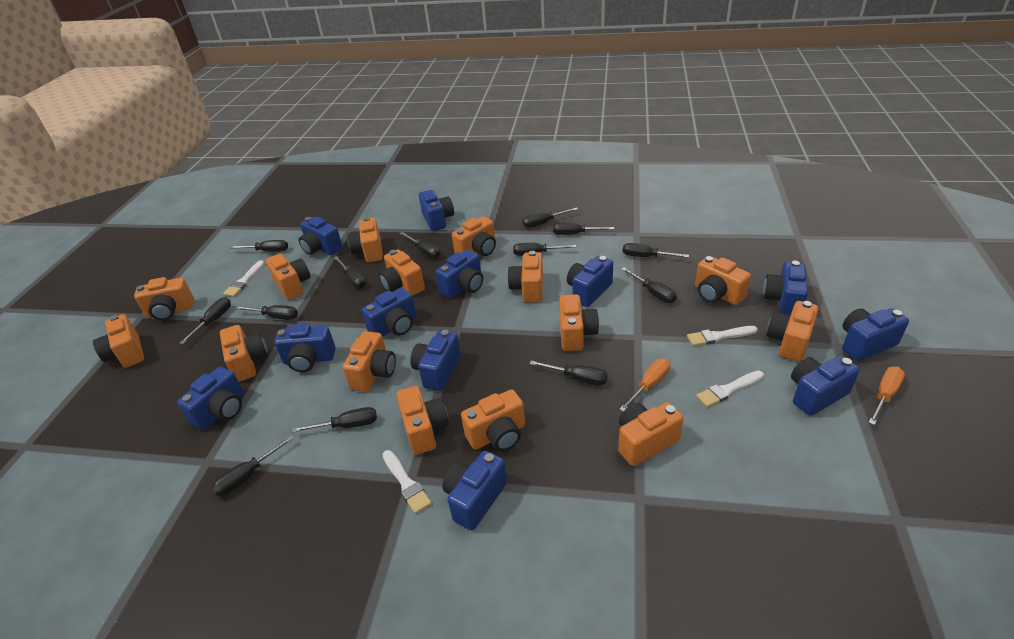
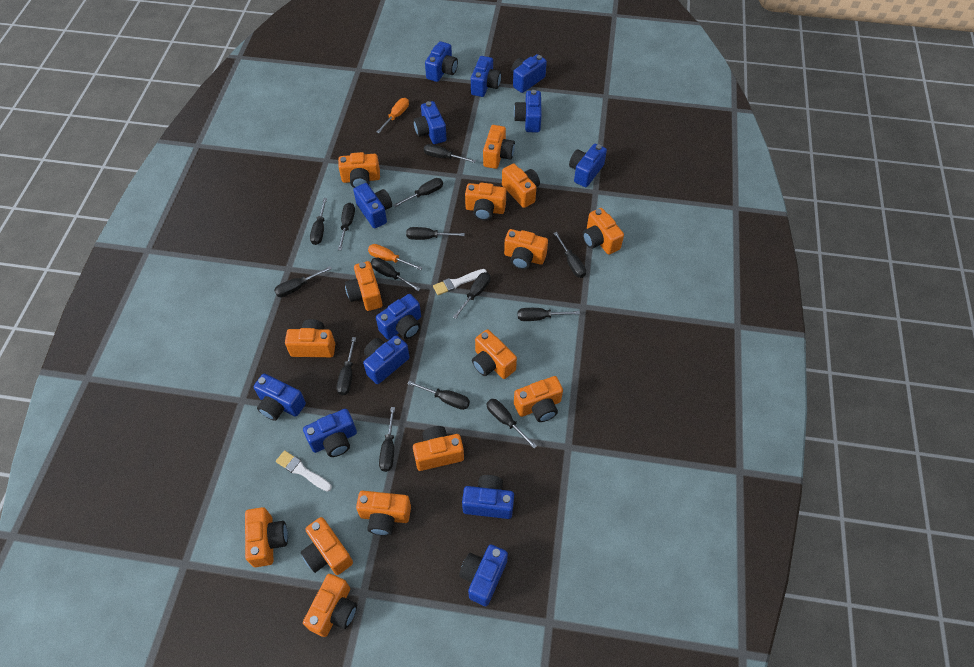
black screwdriver: [180,297,231,344] [211,435,294,496] [230,240,288,252] [235,305,298,320] [292,407,377,433] [334,256,366,289] [400,232,440,258] [513,243,576,256] [523,208,578,228] [529,360,607,385] [553,223,614,235] [621,267,677,303] [623,243,689,258] = 13 -> [274,266,332,297] [310,198,327,245] [336,337,356,395] [338,203,355,250] [371,258,421,291] [379,407,395,472] [394,178,443,207] [406,227,465,240] [408,381,470,410] [424,144,476,163] [453,272,490,319] [487,399,537,448] [518,308,580,321] [554,232,586,278] = 14
blue camera: [177,367,244,430] [274,323,336,372] [298,217,343,255] [362,288,416,337] [410,330,461,391] [419,190,454,231] [435,250,483,298] [442,451,507,530] [567,256,613,307] [763,261,808,315] [791,356,860,416] [842,308,909,361] = 12 -> [254,374,306,421] [303,409,357,457] [353,183,392,228] [363,335,410,384] [376,294,421,340] [413,101,447,144] [425,41,458,82] [459,544,508,606] [462,475,514,519] [471,56,501,97] [511,54,547,93] [514,90,542,132] [569,144,607,187] = 13
white brush: [223,260,265,297] [382,450,432,514] [687,326,758,346] [696,371,764,407] = 4 -> [276,450,332,492] [433,269,487,295] = 2

